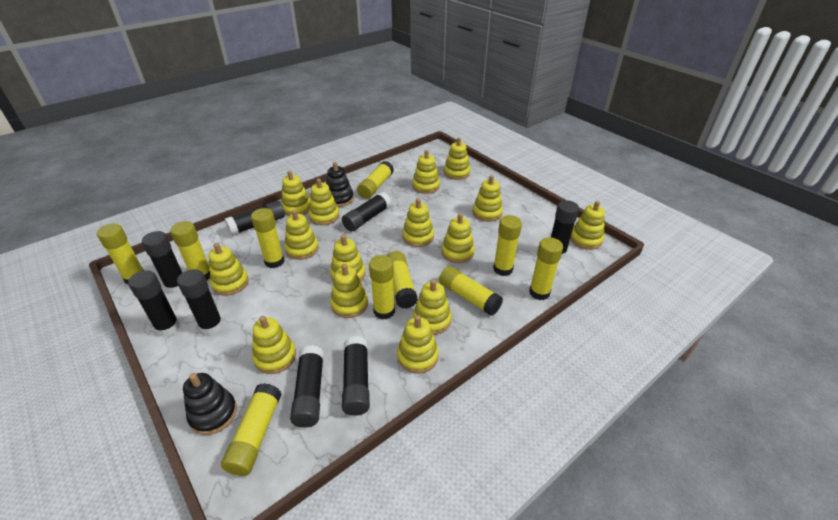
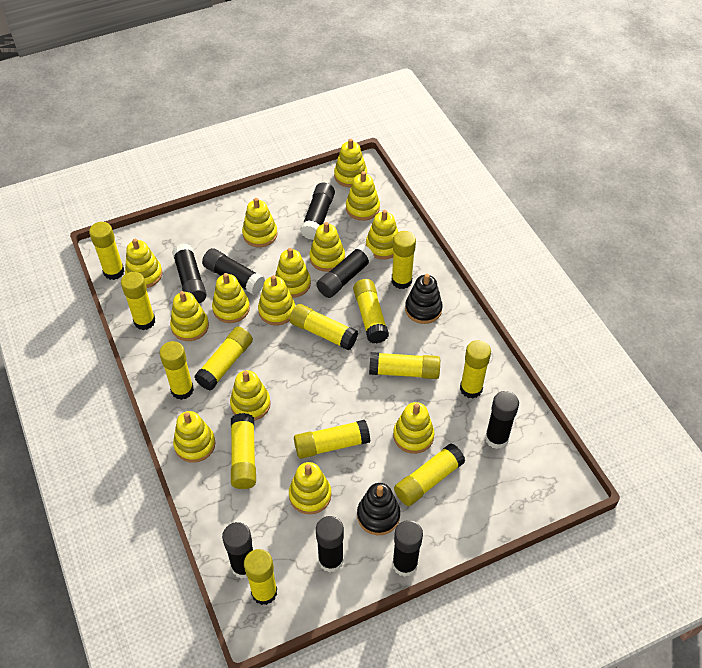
yellow glue stick: [97,223,144,284] [170,221,210,281] [221,383,282,476] [251,208,284,268] [357,161,394,199] [369,255,395,320] [387,251,418,309] [439,266,503,316] [493,215,522,276] [529,237,563,300] = 10 -> [89,222,124,280] [121,272,155,330] [159,341,194,400] [194,327,253,390] [231,413,256,489] [244,549,277,605] [290,304,358,350] [294,420,370,459] [353,279,389,343] [369,352,440,379] [392,231,416,289] [394,443,465,506] [460,340,491,399] = 13
yellow stacking toy: [209,243,249,296] [252,316,296,374] [281,171,310,216] [285,210,319,260] [308,178,339,225] [330,235,366,281] [330,264,368,318] [397,315,439,374] [402,198,434,247] [412,150,440,194] [413,279,451,335] [441,213,475,263] [444,137,470,180] [473,175,503,222] [570,201,605,250] = 15 -> [125,239,162,288] [170,291,209,341] [173,411,216,463] [212,273,250,323] [230,370,271,421] [242,198,278,247] [258,275,295,325] [275,248,311,298] [289,462,331,515] [309,222,345,272] [334,139,367,188] [346,171,380,221] [366,210,398,260] [393,402,434,454] = 14

